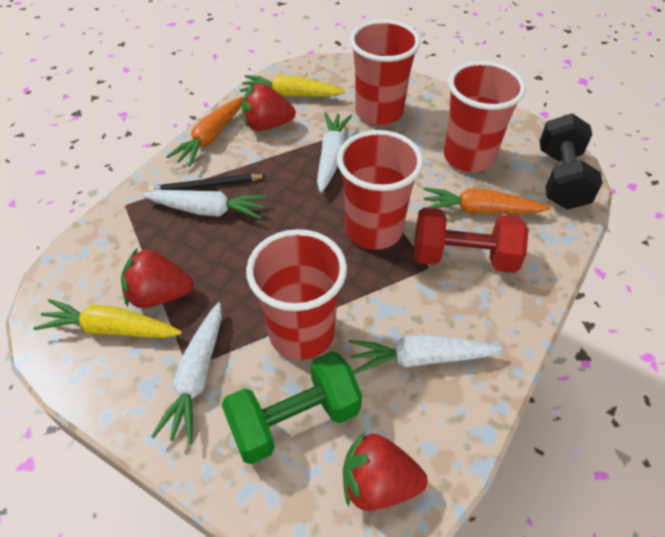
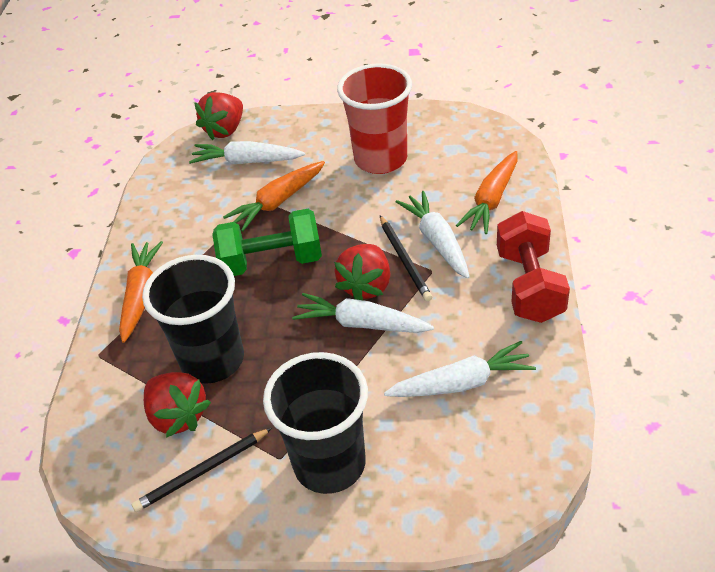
black cup: none = 0 -> [142,255,244,384] [263,352,368,494] = 2
black dumbbell: [540,113,603,209] = 1 -> none = 0
black pencil: [148,174,266,192] = 1 -> [132,428,272,512] [380,216,432,301] = 2
orange carrot: [166,97,244,167] [423,187,550,214] = 2 -> [119,241,163,343] [223,161,325,232] [456,151,518,234] = 3
red cup: [246,229,347,360] [337,130,423,250] [350,20,420,125] [444,61,526,172] = 4 -> [337,63,412,174] = 1
yellow carrot: [33,299,182,338] [240,75,345,97] = 2 -> none = 0

